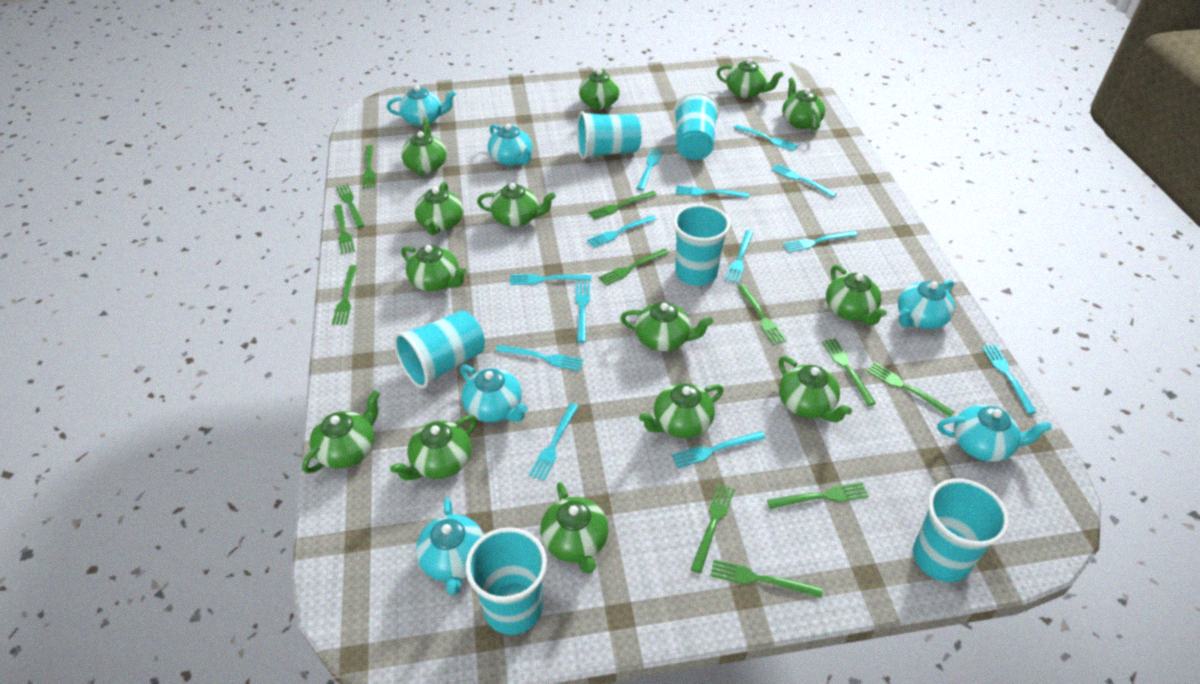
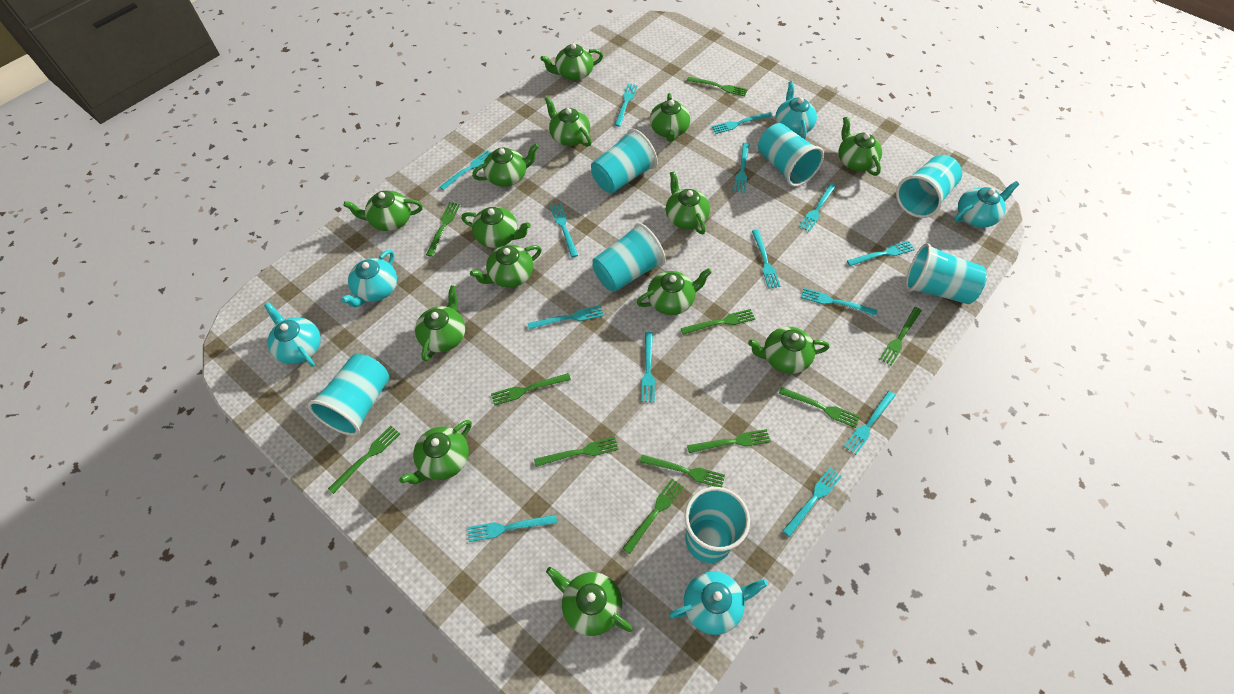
green fork: [332,265,357,325] [334,204,355,254] [336,184,365,228] [363,145,375,189] [588,191,657,220] [598,249,669,286] [691,484,735,573] [711,560,823,598] [737,285,787,345] [767,482,869,509] [822,338,876,406] [866,362,954,417] = 12 -> [328,426,400,494] [426,202,460,257] [491,373,571,406] [534,437,619,467] [622,479,683,554] [640,455,725,487] [681,309,755,335] [687,77,748,96] [687,429,771,453] [779,387,860,428] [880,307,922,366] = 11
turquoise cup: [394,310,485,389] [465,527,547,635] [577,111,642,160] [673,204,730,286] [674,92,720,160] [913,479,1009,582] = 6 -> [308,354,389,436] [591,129,658,193] [592,223,666,292] [684,487,750,563] [758,123,824,187] [896,155,962,218] [906,243,987,304] = 7
turquoise fork: [496,345,584,371] [510,274,591,285] [529,403,579,481] [576,282,590,343] [587,215,657,248] [637,148,663,190] [671,431,766,468] [676,186,749,198] [725,230,754,283] [734,124,798,151] [772,163,836,198] [783,231,858,252] [982,345,1037,414] = 13 -> [440,150,491,190] [468,515,557,542] [528,305,603,329] [550,203,578,257] [614,84,638,127] [641,332,655,402] [712,112,773,134] [734,143,749,193] [752,230,781,289] [783,467,842,537] [799,183,836,232] [801,288,877,316] [844,391,896,455] [847,241,915,266] = 14
turquoise teapot: [387,85,456,126] [416,498,484,595] [460,365,528,422] [488,124,533,166] [898,280,955,329] [937,405,1052,462] = 6 -> [264,302,321,367] [341,250,397,307] [669,571,768,635] [775,81,817,139] [954,181,1020,228] = 5

